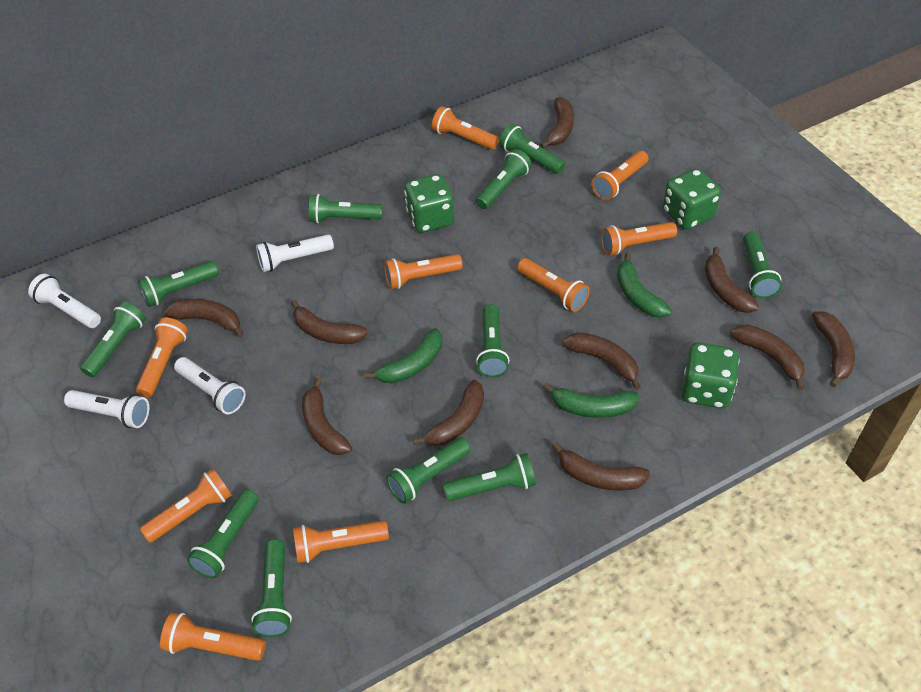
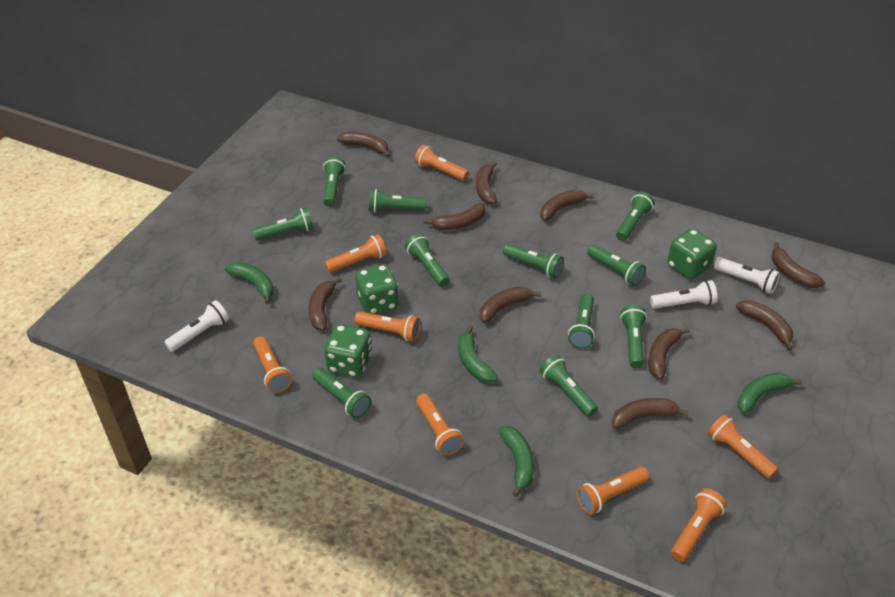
green banana: [364,328,442,383] [543,383,639,418] [617,253,672,318] = 3 -> [225,262,274,304] [458,325,498,383] [498,426,534,497] [737,373,802,414] = 4
orange flashlight: [136,318,188,397] [140,469,232,543] [160,613,266,661] [293,521,389,563] [384,254,463,289] [432,106,499,150] [517,258,590,312] [591,151,648,200] [601,222,677,255] = 9 -> [253,336,292,393] [325,234,387,273] [354,311,421,342] [414,145,469,181] [416,393,464,456] [577,467,649,514] [671,488,727,562] [708,414,778,479] = 8
white flashlight: [28,274,101,328] [64,390,149,428] [174,357,245,414] [256,234,334,272] = 4 -> [164,300,229,352] [650,280,717,309] [714,257,780,294] = 3

